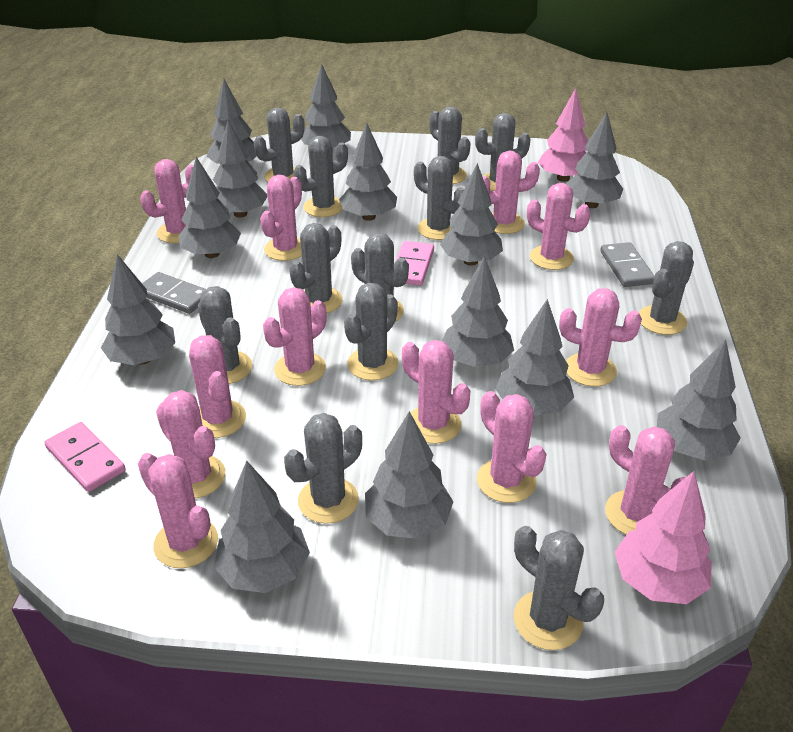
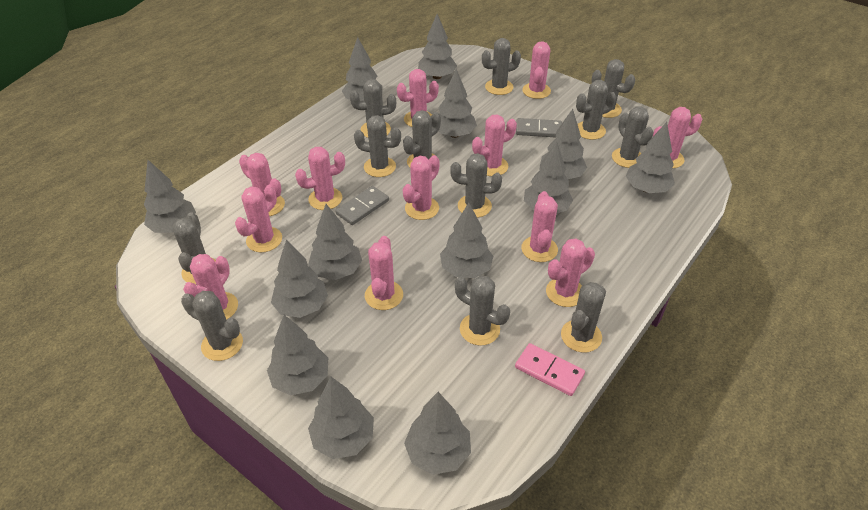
pink domino: [44,422,126,492] [395,241,434,286] = 2 -> [515,343,585,396] = 1
pink tree: [537,88,588,182] [615,471,712,604] = 2 -> none = 0

